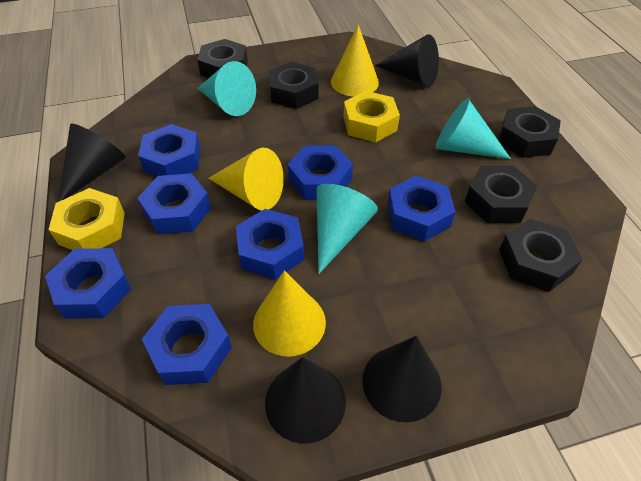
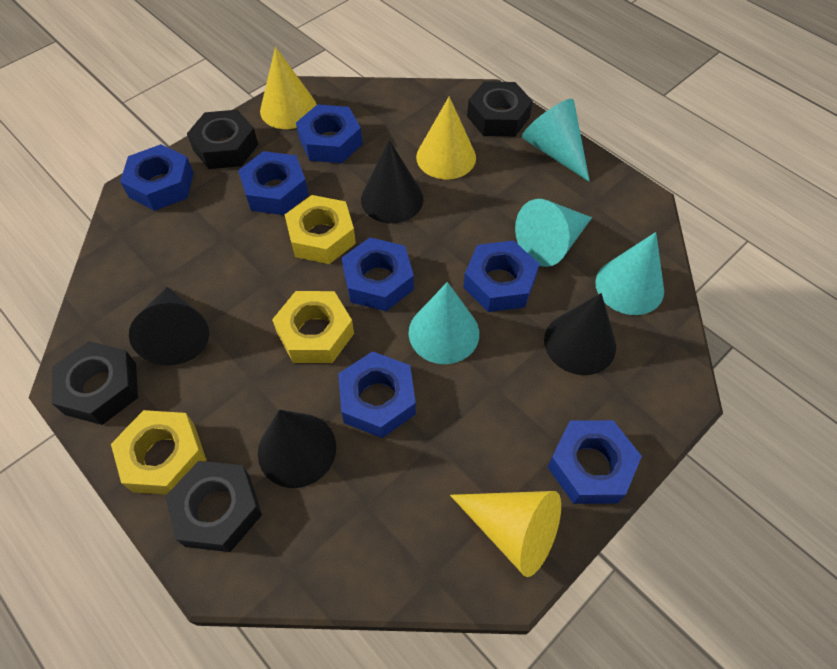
black nut: [197,39,248,78] [269,62,318,109] [465,165,537,223] [498,106,561,158] [499,219,583,292] = 5 -> [52,341,138,425] [165,461,262,552] [187,110,258,169] [467,81,533,137] = 4
turquoise cone: [197,61,256,116] [316,184,378,274] [436,99,511,159] = 3 -> [408,282,479,364] [515,199,592,267] [522,99,590,182] [595,232,664,315] = 4
yellow nut: [48,188,125,250] [344,91,400,142] = 2 -> [111,410,206,495] [272,291,354,363] [285,195,356,264] = 3

